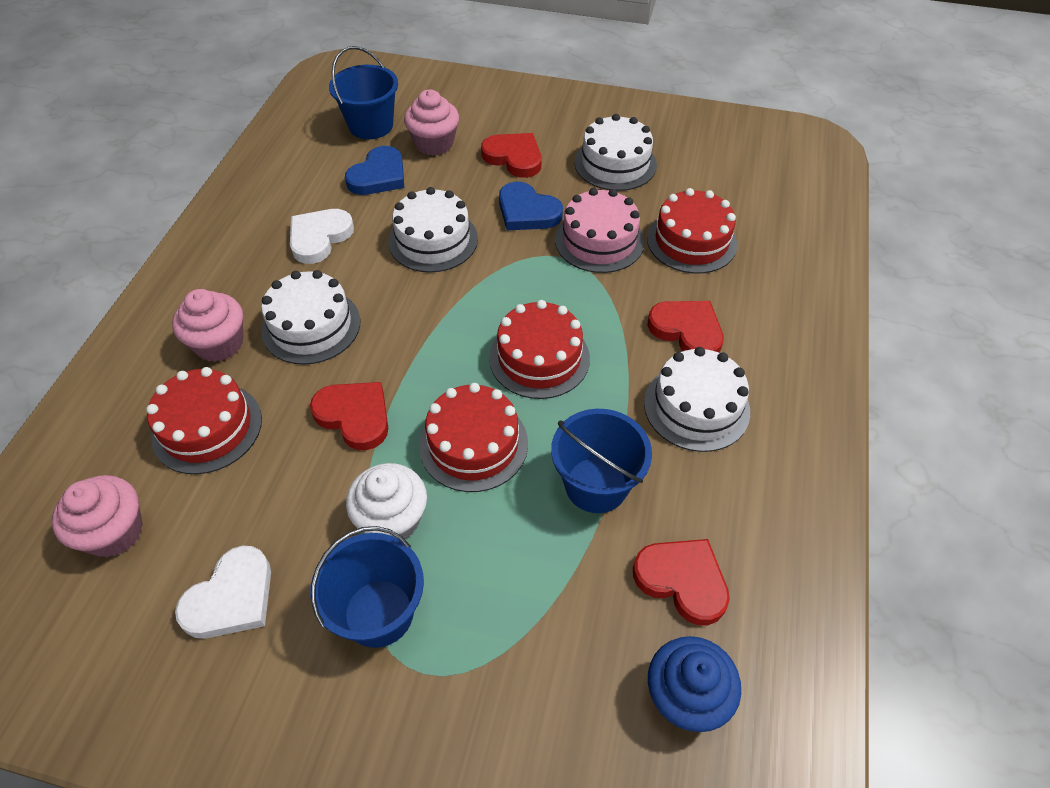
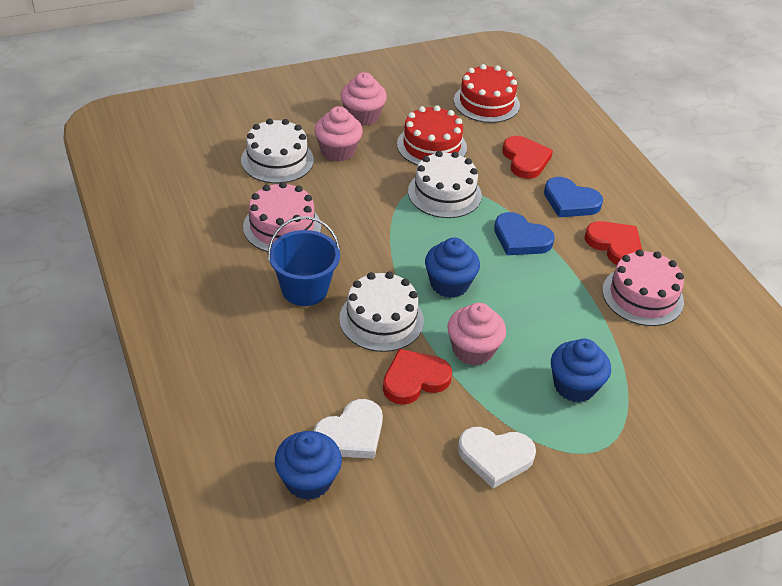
blue bucket: [310,526,424,648] [329,46,398,139] [551,409,652,513] = 3 -> [268,216,340,306] = 1
blue cupcake: [648,636,741,732] = 1 -> [275,431,342,500] [425,237,480,298] [551,339,611,402] = 3
pink cake: [555,188,645,273] = 1 -> [243,182,321,252] [602,250,684,326] = 2
red cake: [146,367,262,474] [419,383,528,492] [489,300,590,399] [647,188,737,274] = 4 -> [397,105,467,165] [454,64,520,123] = 2
red heart: [310,382,388,450] [481,133,542,178] [633,539,730,625] [648,301,724,352] = 4 -> [383,349,452,405] [502,136,553,179] [584,221,642,265] = 3
white cake: [261,270,360,365] [388,187,478,272] [574,114,657,191] [644,347,750,452] = 4 -> [241,119,314,183] [339,272,424,352] [408,151,482,218] = 3
white cupcake: [346,463,427,539] = 1 -> none = 0

